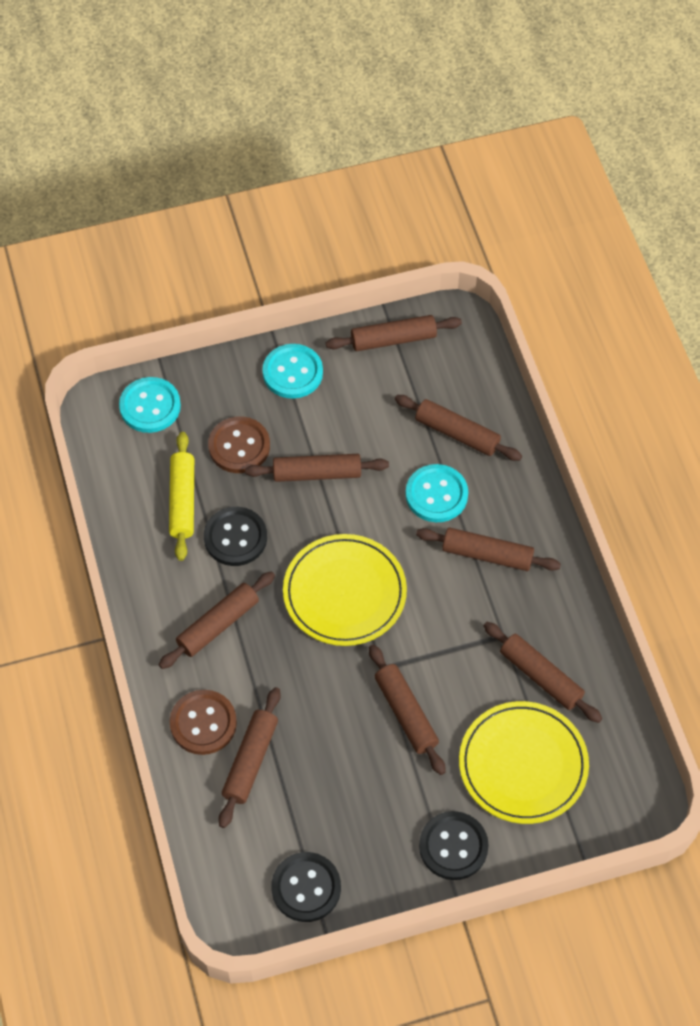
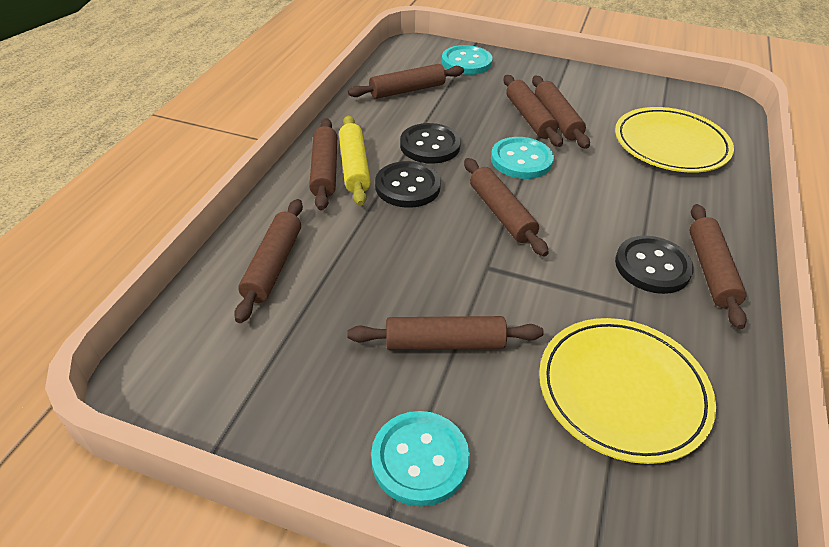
brown button: [170,690,237,755] [208,416,270,473] = 2 -> none = 0

